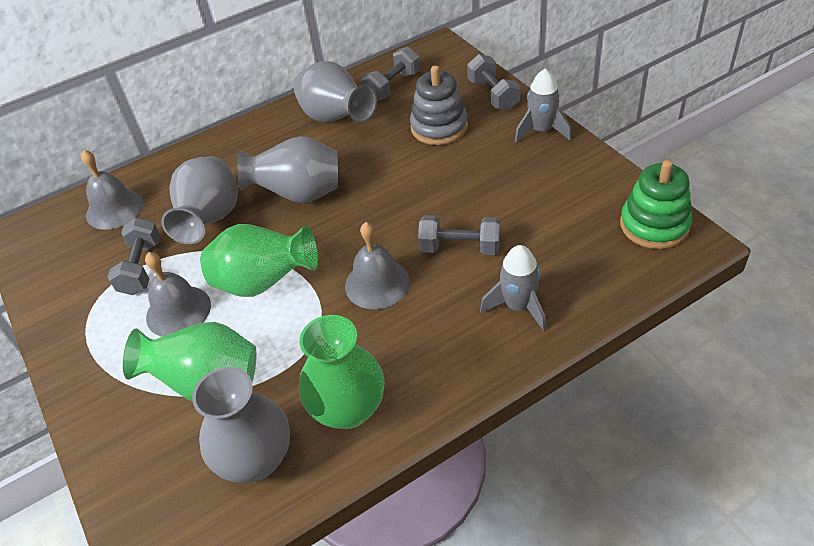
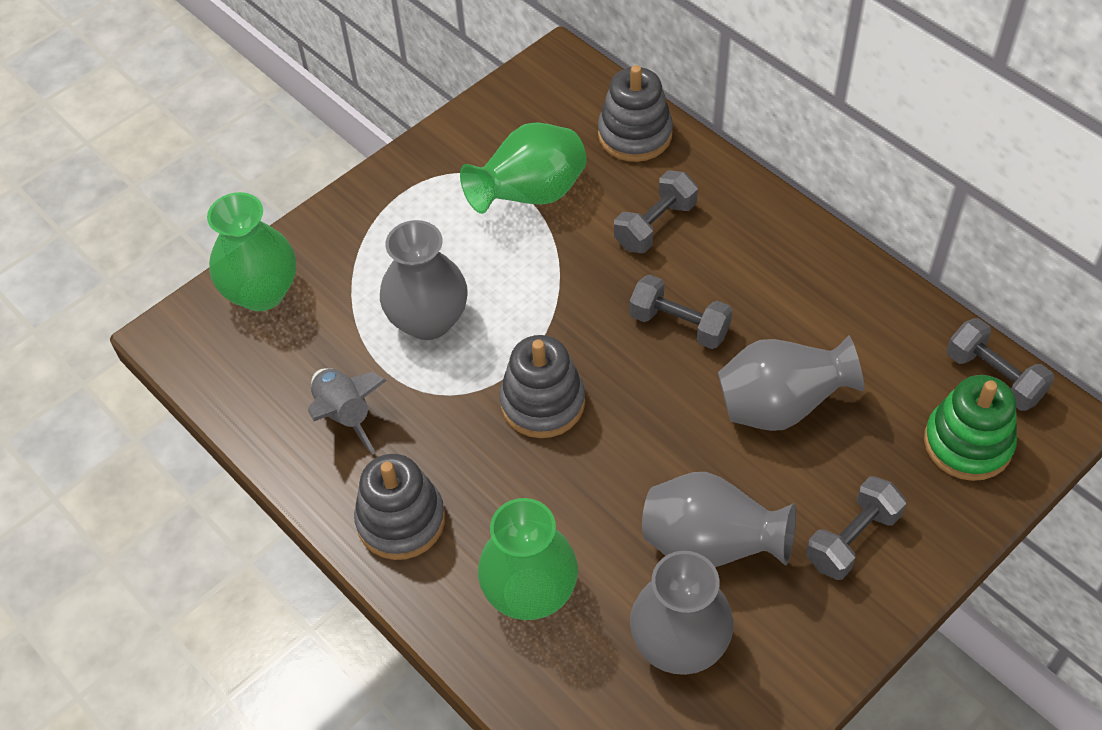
grey bell: [81,150,143,230] [145,252,211,337] [345,222,410,309] = 3 -> none = 0
grey rocket: [480,245,546,331] [515,69,571,143] = 2 -> [308,368,387,454] = 1
grey stacking toy: [410,65,468,145] = 1 -> [354,454,445,560] [500,335,585,438] [598,65,673,162] = 3

